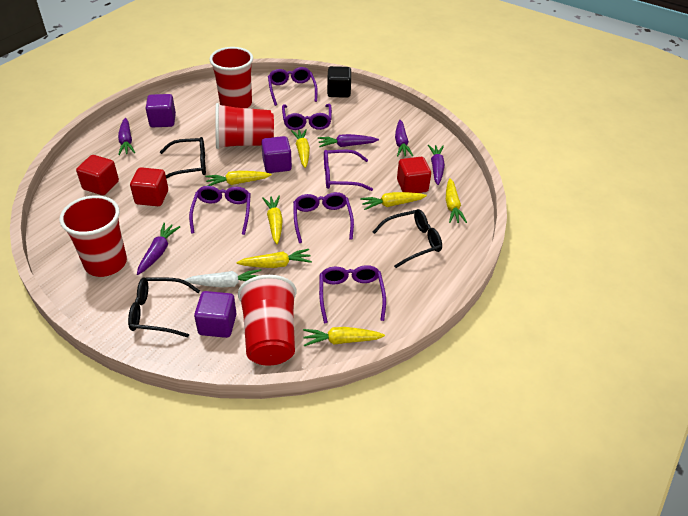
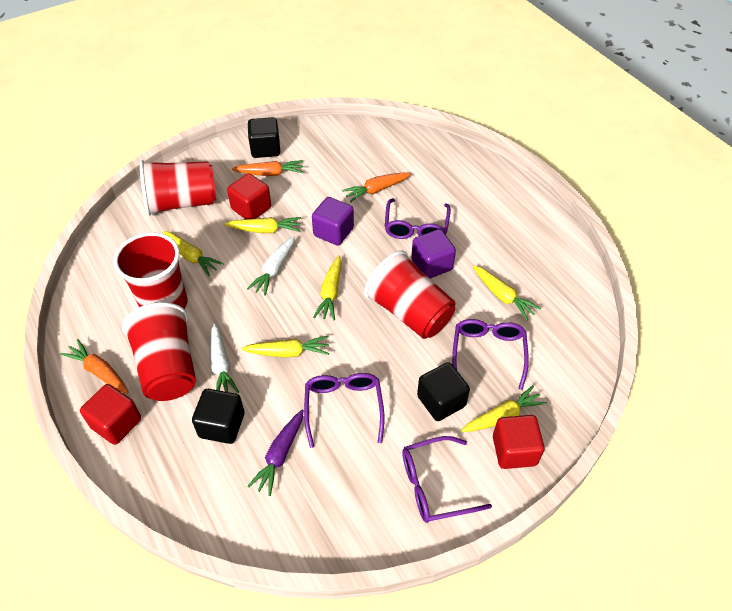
black cube: [327,66,351,98] = 1 -> [192,389,244,444] [248,117,280,158] [417,362,470,421] = 3
black glasses: [128,277,200,337] [160,137,206,179] [373,209,442,268] = 3 -> none = 0
orange carrot: none = 0 -> [60,339,129,394] [232,160,303,176] [342,173,411,202] = 3
purple carrot: [118,118,135,155] [137,223,180,275] [318,134,379,147] [395,120,413,156] [428,145,445,185] = 5 -> [247,409,304,496] = 1
purple cube: [146,94,176,127] [194,291,236,338] [261,136,292,173] = 3 -> [312,197,354,246] [411,229,456,278] = 2
purple glasses: [189,186,251,235] [268,67,318,106] [282,104,332,130] [293,192,354,243] [319,265,386,323] [324,150,373,191] = 6 -> [304,373,384,448] [385,198,451,239] [402,436,492,523] [452,319,529,390] = 4
white carrot: [184,269,261,288] = 1 -> [209,323,239,393] [247,236,295,296] = 2
yellow carrot: [205,171,272,186] [237,249,312,268] [262,196,283,244] [291,129,310,168] [303,327,385,346] [360,192,427,210] [446,178,467,223] = 7 -> [163,231,224,276] [224,217,301,233] [241,336,329,358] [313,255,342,320] [461,385,547,432] [473,265,541,320] = 6

